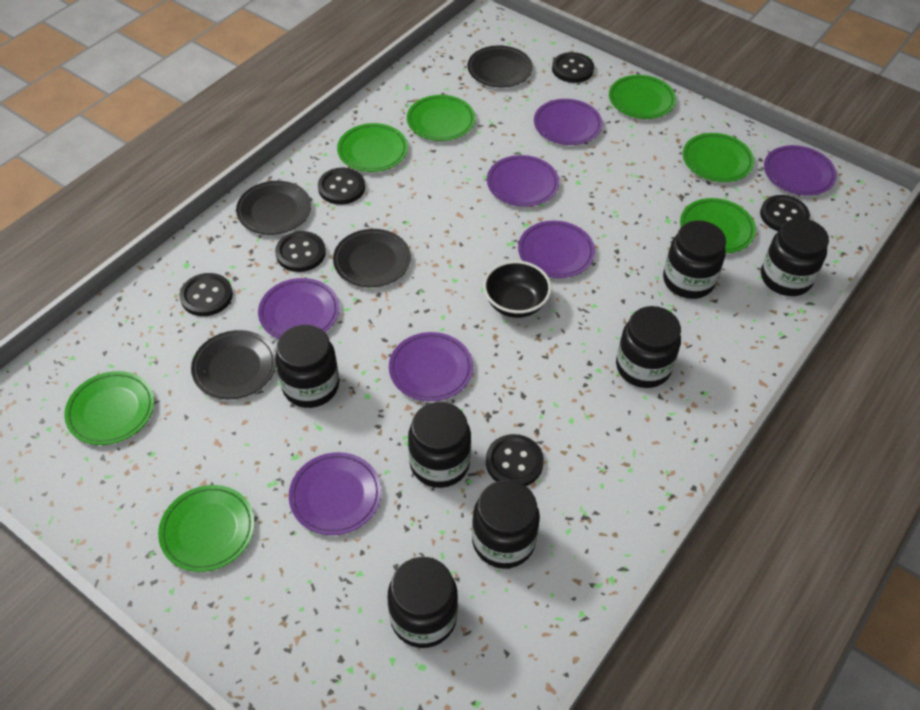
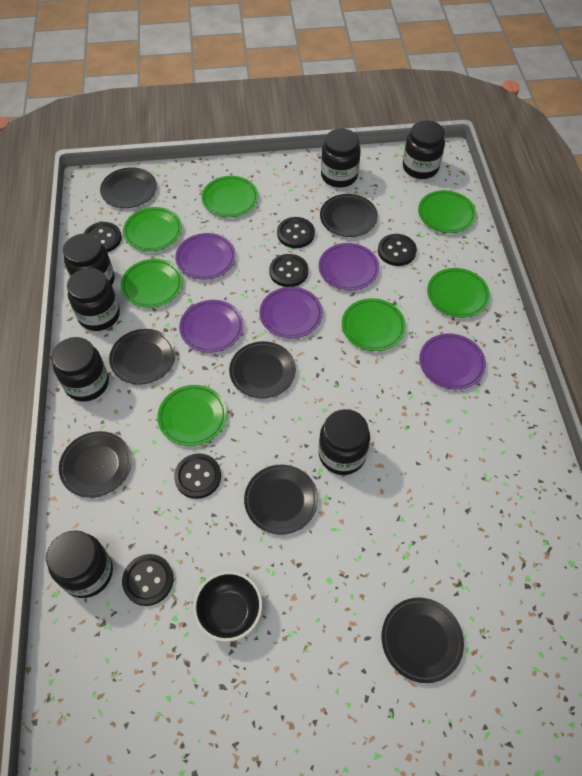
black plate: [191,330,276,399] [236,181,311,235] [333,229,411,287] [468,46,533,87] = 4 -> [59,431,132,498] [100,167,157,208] [109,329,176,385] [229,341,296,398] [244,465,318,535] [320,194,378,237] [382,598,464,683] = 7
purple plate: [258,278,339,339] [289,452,381,535] [389,332,473,401] [487,155,559,207] [518,221,595,278] [534,99,603,145] [764,145,837,196] = 7 -> [175,233,236,280] [179,300,244,353] [259,287,323,338] [319,243,379,290] [419,334,486,390] = 5

